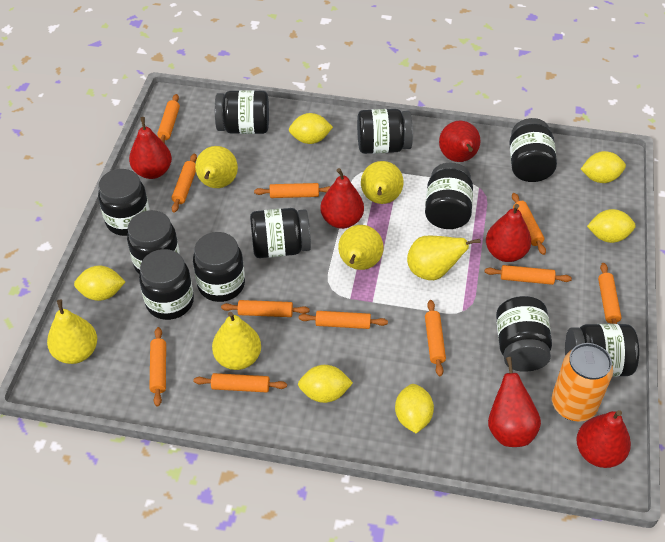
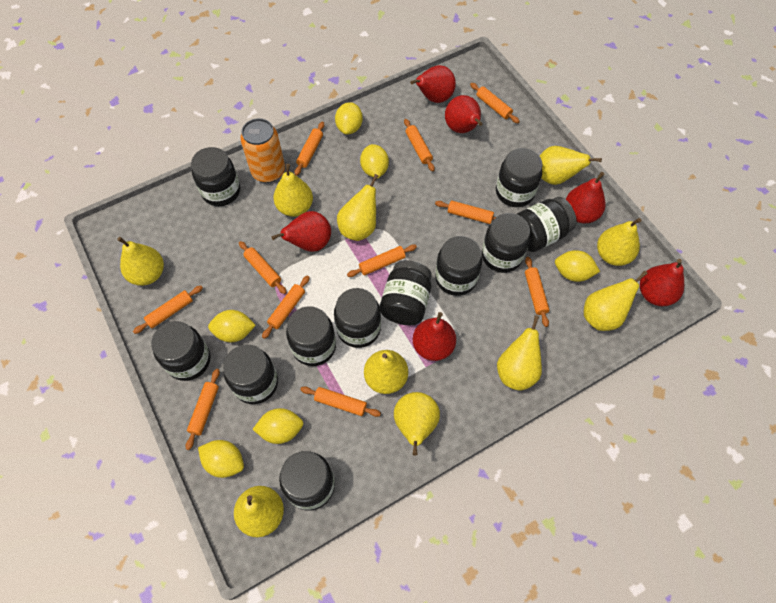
yellow pear: [47,300,97,364] [195,146,238,188] [212,312,261,370] [338,225,384,270] [361,161,404,204] [407,235,481,280] = 6 -> [117,237,164,286] [234,486,284,537] [273,164,313,217] [337,174,378,241] [364,350,408,394] [394,392,440,456] [497,315,542,391] [540,146,602,185] [584,271,648,331] [597,218,641,266] = 10

